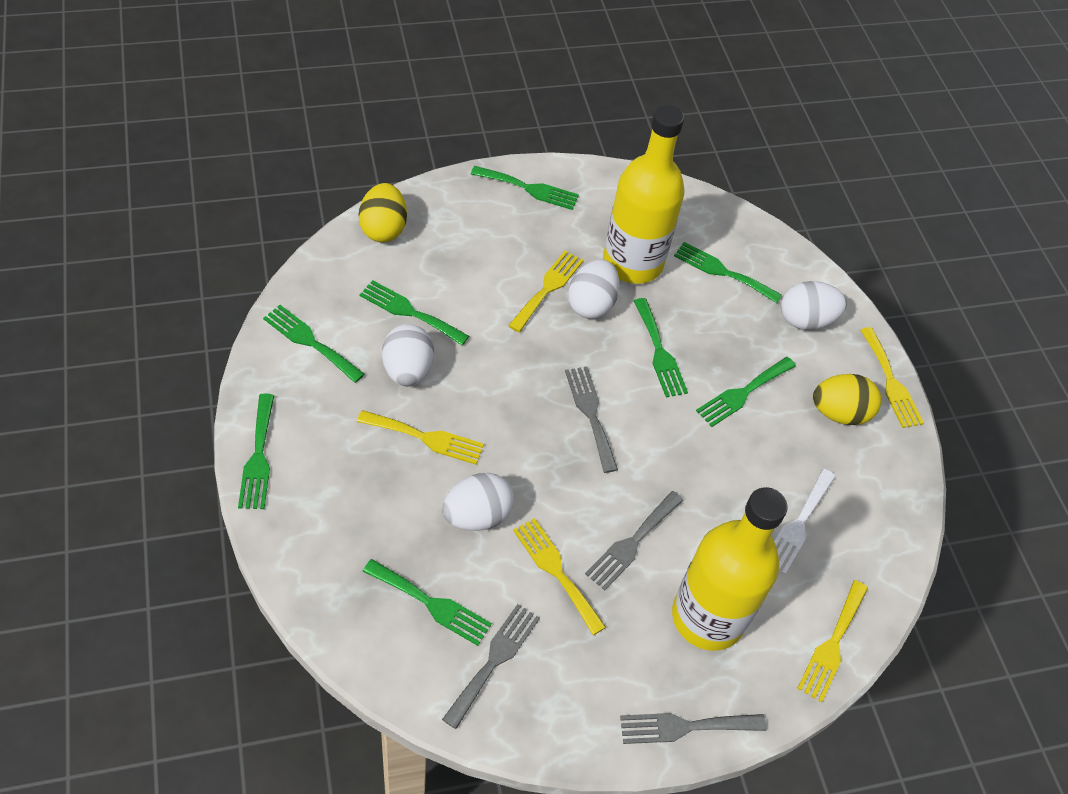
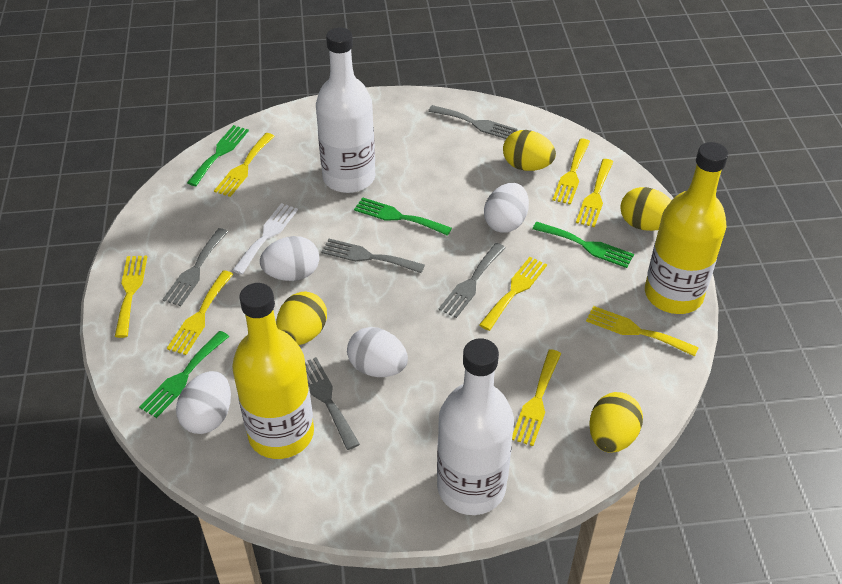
green fork: [238,394,275,509] [263,305,365,383] [359,280,469,345] [363,559,492,646] [471,166,579,210] [634,298,688,397] [674,242,782,303] [696,357,796,427] = 8 -> [139,331,229,418] [187,125,249,186] [354,197,452,236] [532,222,634,268] = 4
grey fork: [442,604,540,729] [565,366,618,473] [585,491,684,591] [620,713,766,744] = 4 -> [162,228,228,306] [305,357,360,450] [321,239,425,273] [428,105,518,139] [439,243,505,318] = 5
white bottle: none = 0 -> [316,28,375,193] [437,338,514,515] = 2
yellow egg: [358,183,407,242] [813,374,881,425] = 2 -> [276,292,327,345] [503,130,556,171] [589,392,643,453] [620,187,672,231] = 4
yellow fork: [357,410,484,465] [508,251,583,332] [513,518,606,635] [797,580,868,702] [860,327,924,428] = 5 -> [115,256,147,338] [167,270,233,355] [214,133,274,197] [479,257,547,331] [512,349,561,446] [552,139,590,205] [576,159,613,227] [586,306,699,357] = 8

